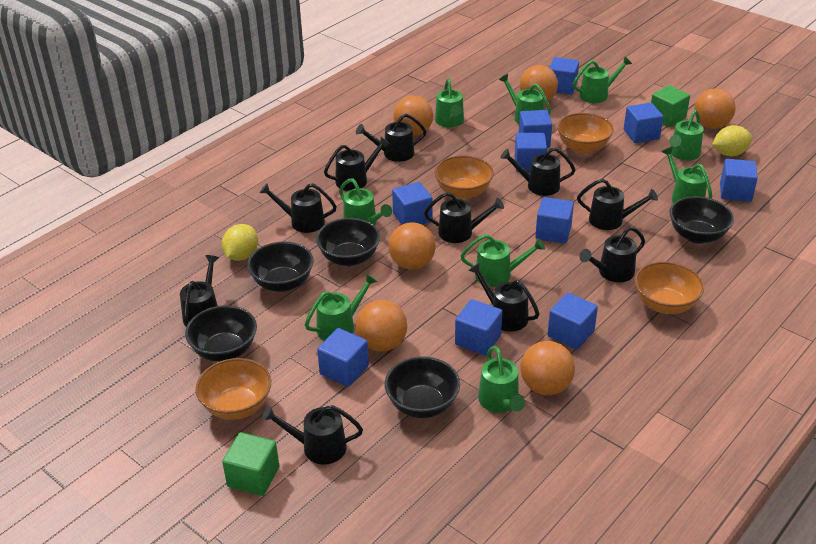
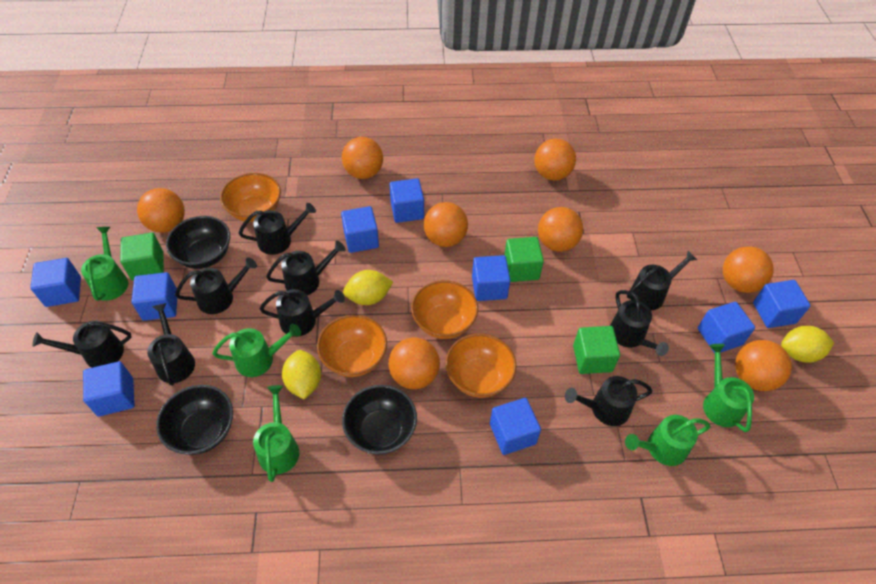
black bowl: [185,305,257,362] [247,242,313,292] [316,218,380,266] [385,357,460,418] [669,196,734,243] = 5 -> [156,385,233,455] [166,216,230,269] [342,385,417,455] = 3
black watering can: [180,255,219,327] [260,183,337,233] [262,405,363,465] [324,137,390,191] [356,114,426,162] [424,192,504,243] [468,263,539,331] [500,148,575,196] [577,179,658,230] [579,227,645,282] = 10 -> [32,321,132,368] [147,303,195,386] [175,257,257,314] [239,203,316,255] [260,289,345,337] [266,241,346,295] [565,376,653,426] [610,290,669,356] [627,251,697,311] = 9
blue cube: [317,328,369,387] [392,182,433,225] [455,299,502,356] [515,133,547,172] [519,110,552,148] [535,197,574,244] [547,293,598,350] [550,57,579,95] [624,103,663,143] [720,159,758,202] = 10 -> [30,258,81,307] [83,361,135,417] [131,272,177,321] [341,206,379,253] [389,178,424,223] [472,255,510,301] [490,398,541,455] [698,302,755,353] [753,280,811,328] = 9
green cube: [222,432,279,496] [651,85,690,127] = 2 -> [120,232,164,280] [504,237,544,282] [573,326,620,374] = 3
green watering can: [305,273,378,341] [339,178,392,225] [435,78,464,127] [460,234,545,287] [478,346,525,413] [499,74,551,124] [573,56,632,103] [662,147,712,203] [669,110,704,160] = 9 -> [81,227,128,301] [212,324,301,377] [253,385,299,482] [625,415,711,466] [703,344,754,432] = 5
orange ball: [356,300,407,352] [388,222,436,270] [394,96,433,136] [520,65,558,103] [521,341,575,395] [694,88,736,129] = 6 -> [137,188,185,233] [342,137,383,179] [389,338,440,389] [424,202,468,247] [535,139,576,181] [538,207,583,252] [723,246,774,293] [735,340,792,391] = 8
yellow lemon: [222,224,258,261] [712,125,752,156] = 2 -> [282,350,321,399] [343,270,393,305] [781,326,834,363] = 3

